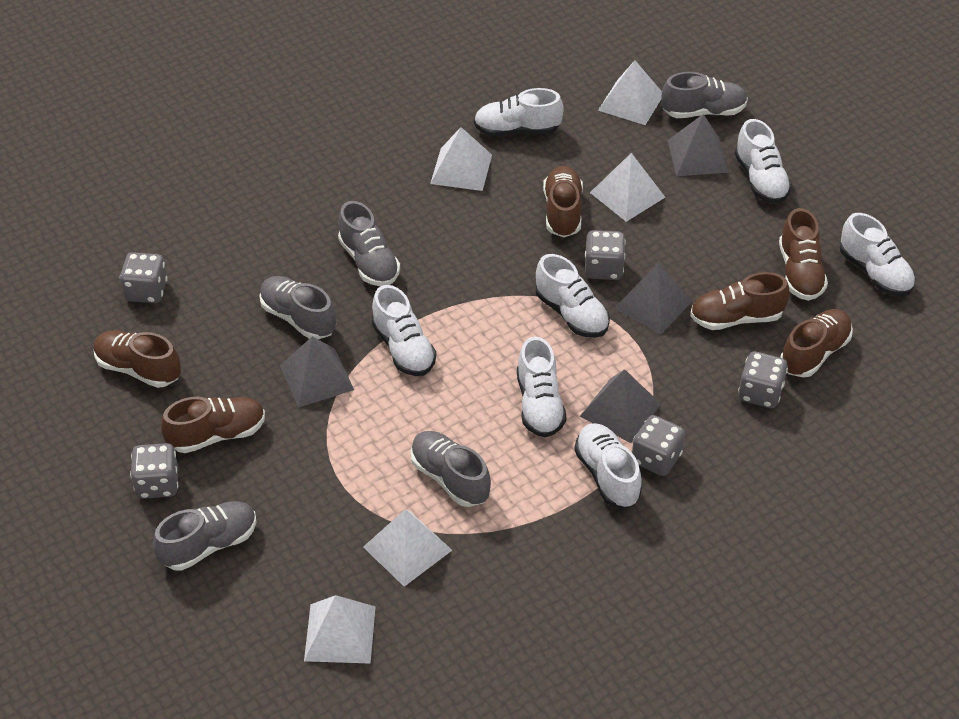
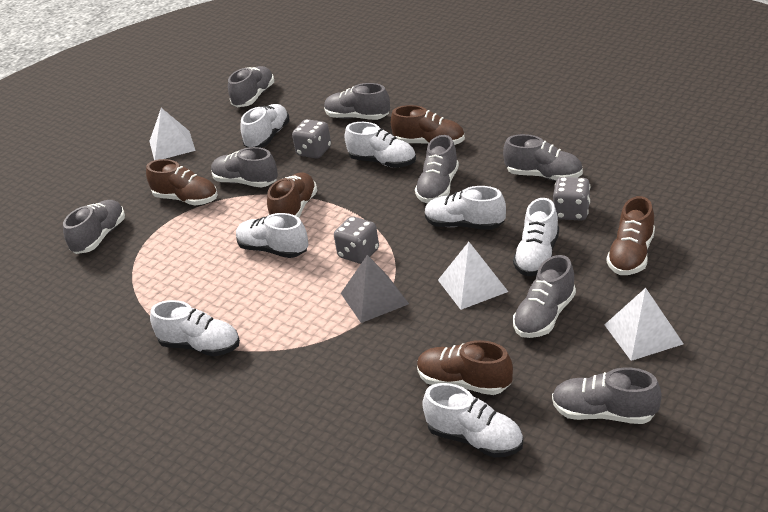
brown shoe: [94,330,181,388] [161,397,265,453] [543,166,583,237] [690,272,790,330] [779,208,828,301] [780,309,853,378] = 6 -> [146,159,218,206] [267,172,317,218] [391,105,465,145] [417,340,513,395] [607,196,655,275] = 5
grey dice: [120,252,168,303] [130,443,178,499] [585,230,626,280] [632,415,685,476] [738,351,788,408] = 5 -> [292,119,331,159] [334,216,379,264] [553,177,590,220] = 3
grey pyramid: [280,336,354,408] [579,369,661,443] [614,263,692,334] [667,114,729,176] = 4 -> [341,255,409,323] = 1
grey shoe: [153,501,257,571] [259,276,336,339] [338,201,400,286] [411,431,491,507] [662,72,748,118] = 5 -> [63,200,125,254] [211,147,278,188] [228,66,274,107] [324,83,390,120] [415,135,459,203] [503,134,583,181] [513,255,576,338] [552,368,662,424] = 8
white pyramid: [304,595,376,664] [363,509,452,587] [430,127,492,191] [590,153,665,222] [598,60,662,125] = 5 -> [149,108,196,160] [438,242,508,310] [604,288,684,361] = 3

